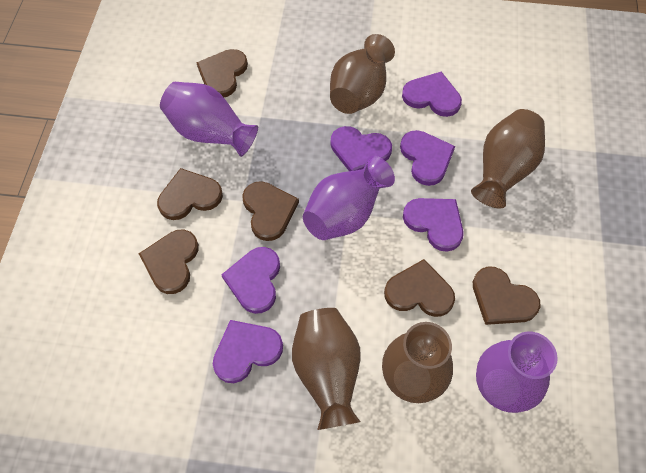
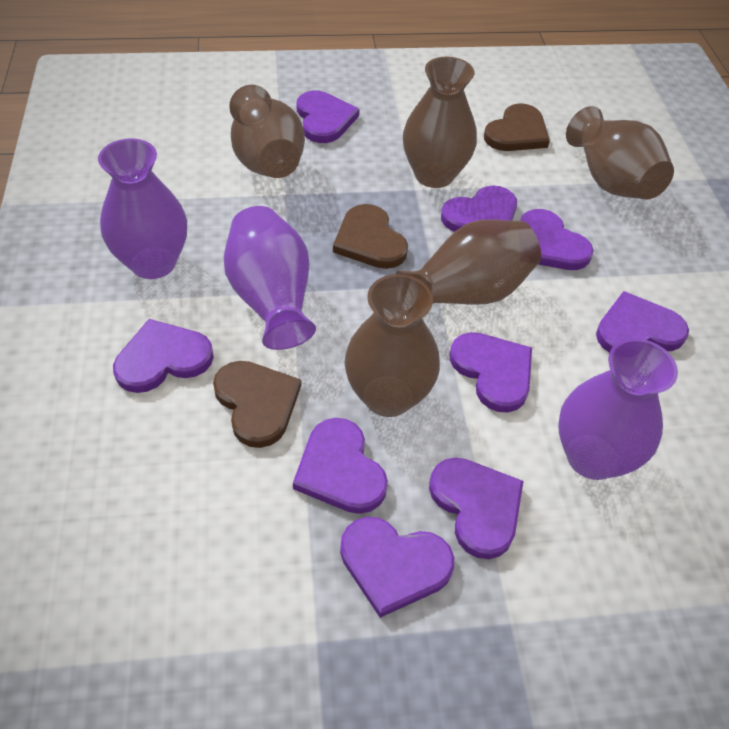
brown heart: [139,230,199,294] [157,168,223,220] [196,49,248,97] [242,181,299,241] [384,259,455,317] [473,267,541,325] = 6 -> [213,361,301,448] [333,204,408,269] [484,103,550,151] = 3
brown vase: [292,308,361,430] [330,34,395,114] [382,322,453,403] [471,109,545,208] = 4 -> [229,85,305,178] [344,274,440,417] [396,220,541,305] [403,57,477,188] [566,106,674,199] = 5
purple heart: [213,320,283,383] [221,247,280,314] [331,126,392,171] [400,130,455,186] [402,72,462,117] [403,198,464,252] = 6 -> [113,319,214,393] [293,418,388,514] [297,90,360,143] [340,517,454,618] [429,458,524,559] [441,185,517,232] [450,332,532,413] [520,209,594,270] [596,291,689,352] = 9

